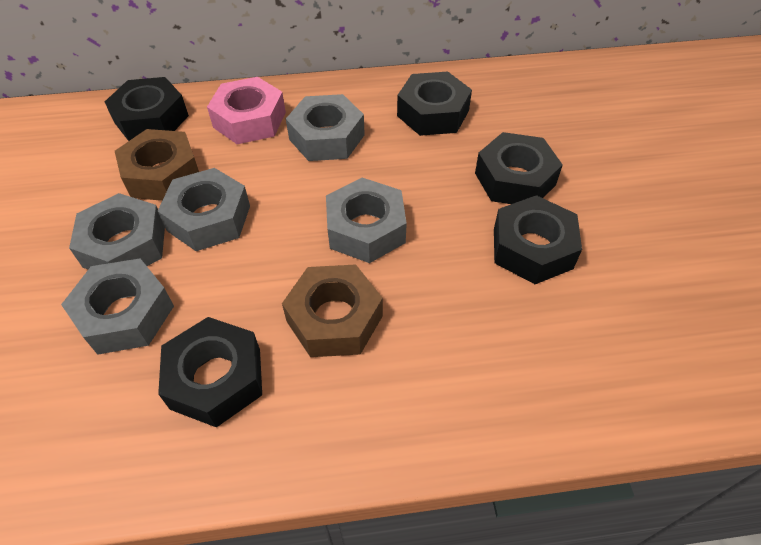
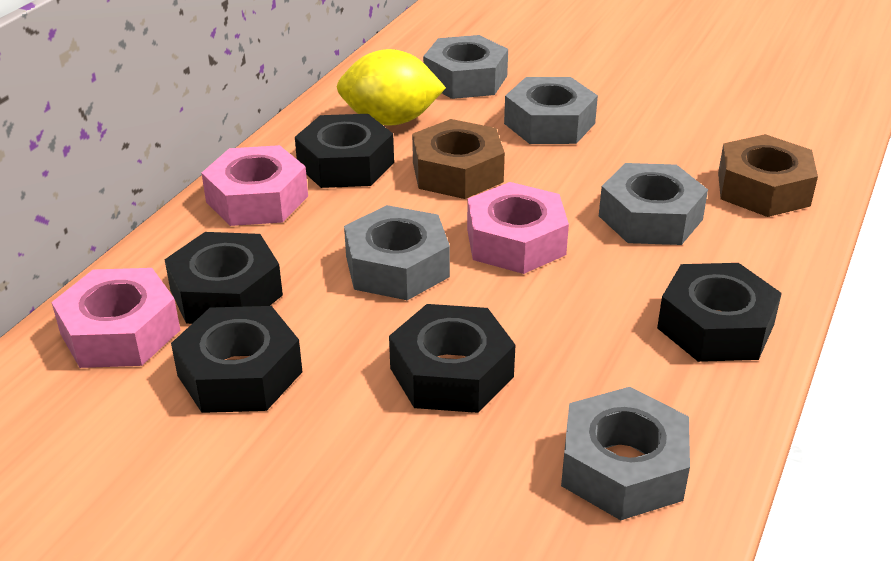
pink nut: [207,77,286,144] = 1 -> [51,268,180,368] [202,145,308,226] [467,182,569,274] = 3
yellow lemon: none = 0 -> [337,49,446,126] = 1

